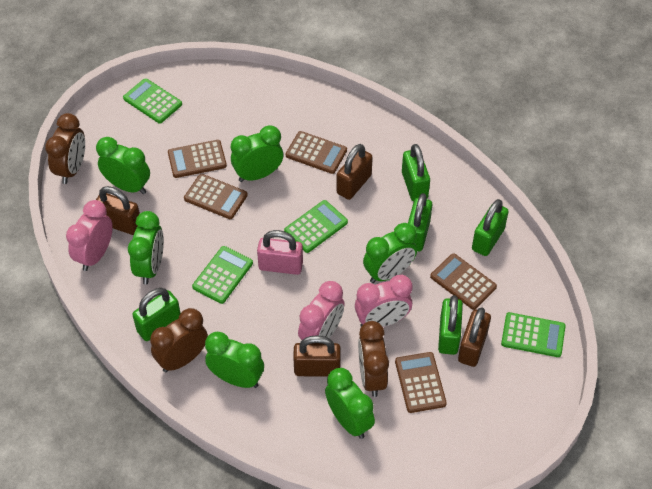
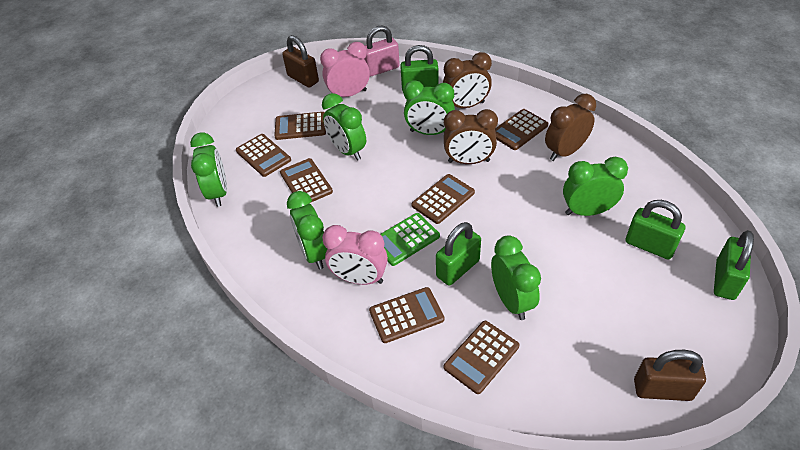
brown calculator: [168,140,227,178] [184,174,248,219] [286,131,347,174] [395,352,447,413] [430,253,497,310] = 5 -> [236,134,291,177] [274,112,326,140] [280,158,333,203] [369,287,444,343] [412,174,475,224] [444,321,519,394] [495,109,548,150] = 7
brown padlock: [96,186,140,235] [293,335,341,377] [336,144,373,200] [458,307,491,367] = 4 -> [282,35,319,87] [634,350,706,401] = 2
green calculator: [123,78,182,124] [192,246,253,304] [284,200,348,253] [501,312,565,357] = 4 -> [381,213,440,266] = 1
green padlock: [132,288,180,341] [402,144,430,201] [408,193,432,251] [438,295,463,355] [472,199,509,256] = 5 -> [400,45,439,93] [436,222,481,286] [626,200,685,260] [714,230,754,300] = 4
pink clock: [66,200,113,271] [298,281,345,340] [355,275,413,327] = 3 -> [320,42,370,97] [322,225,388,285] = 2

